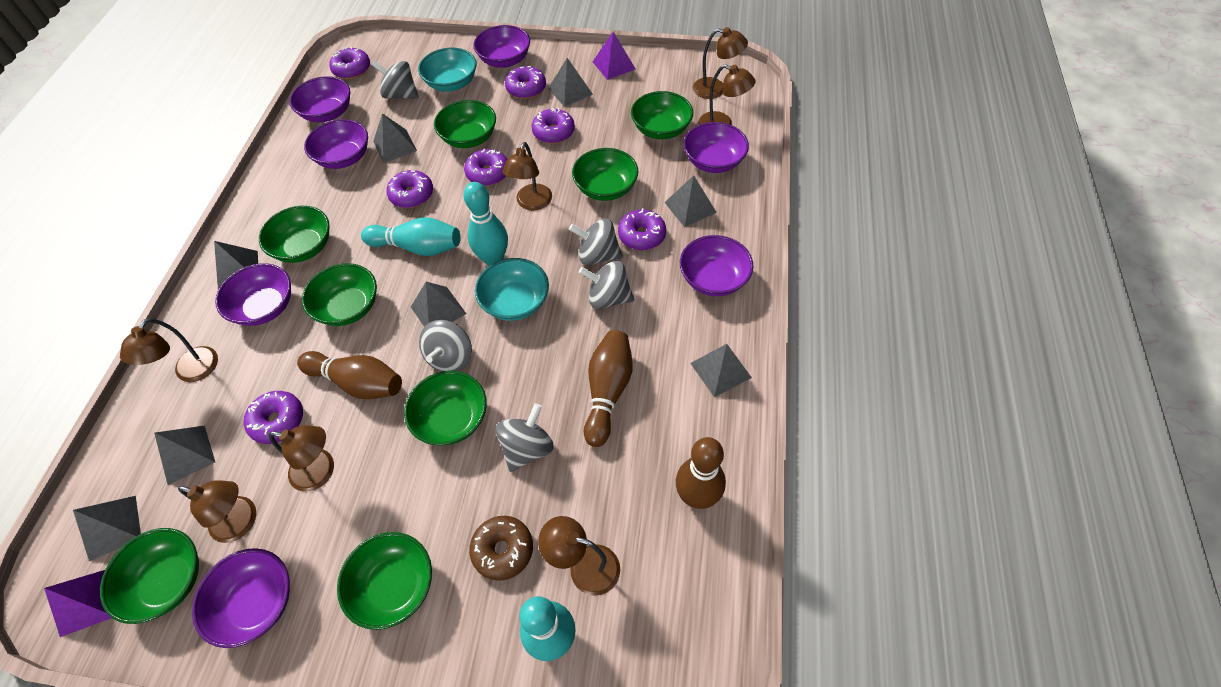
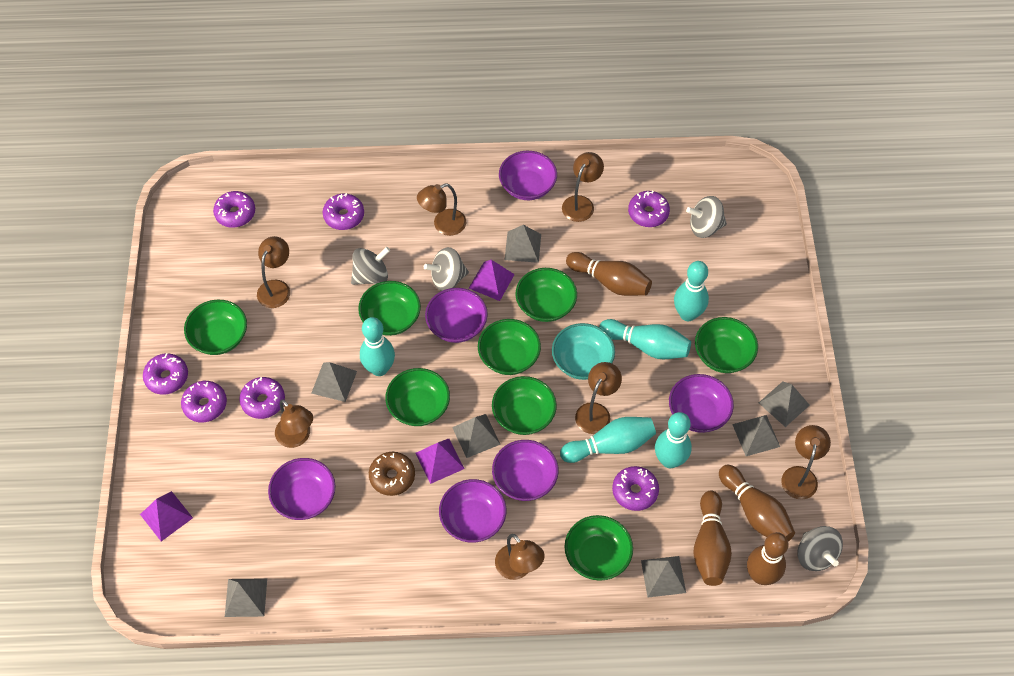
brown bowling pin: [297,351,402,399] [584,330,633,447] [676,437,726,509] = 3 -> [566,252,652,296] [693,491,732,586] [719,465,795,542] [747,532,789,585] = 4
grey pyramid: [73,496,141,561] [154,426,215,485] [214,241,258,289] [373,113,417,163] [411,282,466,327] [548,58,593,107] [664,175,717,227] [690,344,752,397] = 8 -> [225,578,267,617] [311,362,357,402] [452,414,501,458] [505,225,541,263] [641,556,686,597] [732,415,780,456] [759,381,810,427] = 7
grey spinning top: [371,60,419,99] [419,320,472,372] [495,403,554,472] [569,219,623,265] [579,261,634,310] = 5 -> [351,247,390,285] [424,247,469,291] [686,196,727,238] [797,526,843,571] = 4
purple bowl: [192,548,290,648] [215,263,291,326] [289,76,350,122] [304,119,368,169] [473,25,530,68] [680,235,754,296] [683,122,749,173] = 7 -> [268,458,336,520] [425,288,488,343] [439,479,506,543] [492,440,559,501] [499,151,557,200] [669,374,734,433] = 6
purple pyramid: [44,570,111,637] [593,32,636,80] = 2 -> [140,491,193,541] [415,439,464,484] [469,260,515,301] = 3
turquoise bowl: [418,47,477,92] [475,258,549,321] = 2 -> [552,323,615,380] = 1
turquoise bowling pin: [361,217,461,256] [463,182,508,266] [520,596,576,661] = 3 -> [360,317,395,376] [560,417,656,463] [599,319,691,359] [655,412,692,468] [674,261,709,321] = 5

